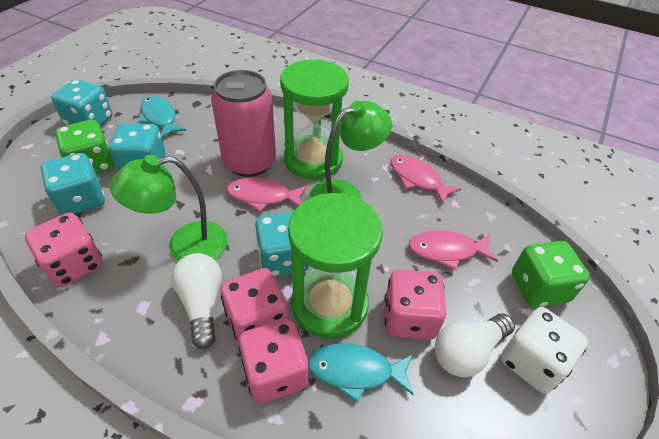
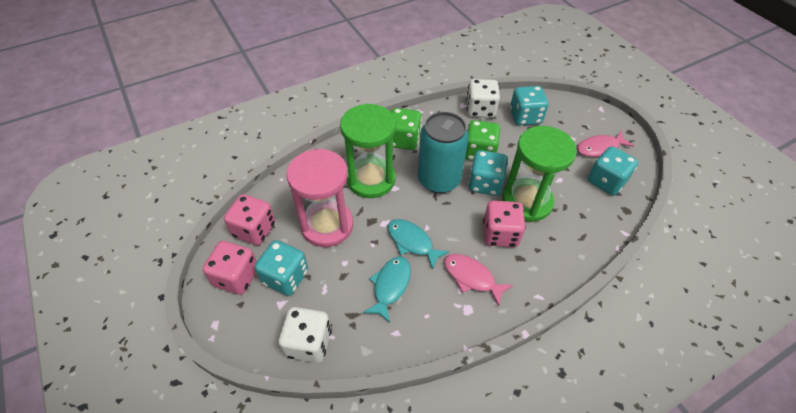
green lamp: [110,155,228,261] [310,101,392,199] = 2 -> none = 0
pink can: [211,70,276,177] = 1 -> none = 0
pink dice: [25,213,103,287] [221,268,288,343] [238,319,309,403] [385,270,446,340] = 4 -> [203,241,257,295] [224,194,275,245] [483,201,526,247] = 3
pink fish: [227,177,308,212] [391,155,461,204] [409,230,498,270] = 3 -> [444,254,513,306] [577,131,634,157] = 2
pink hourglass: none = 0 -> [287,149,353,247] = 1
turquoise can: none = 0 -> [418,112,469,193] = 1
white dice: [501,307,588,393] = 1 -> [279,307,331,363] [466,79,500,118] = 2
white light bulb: [171,253,222,349] [435,313,515,377] = 2 -> none = 0

